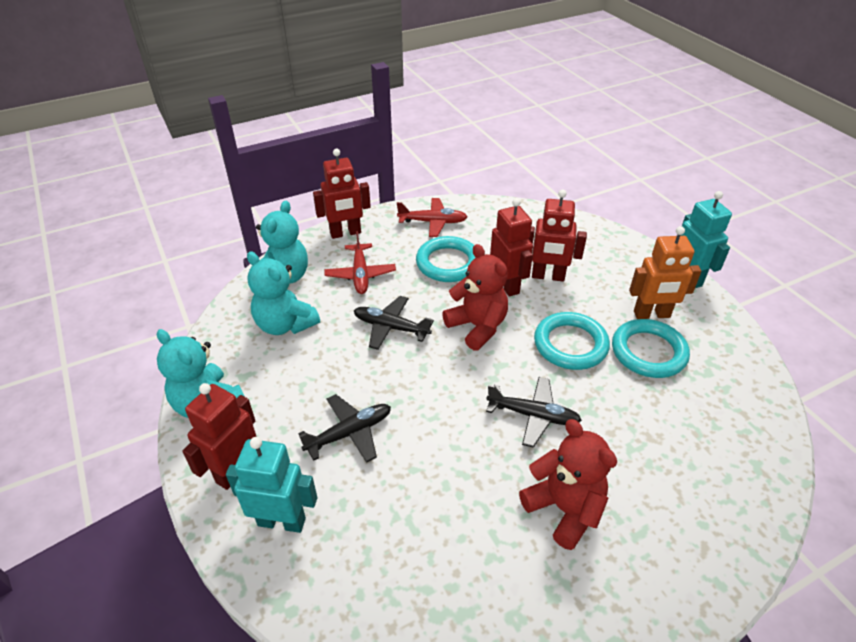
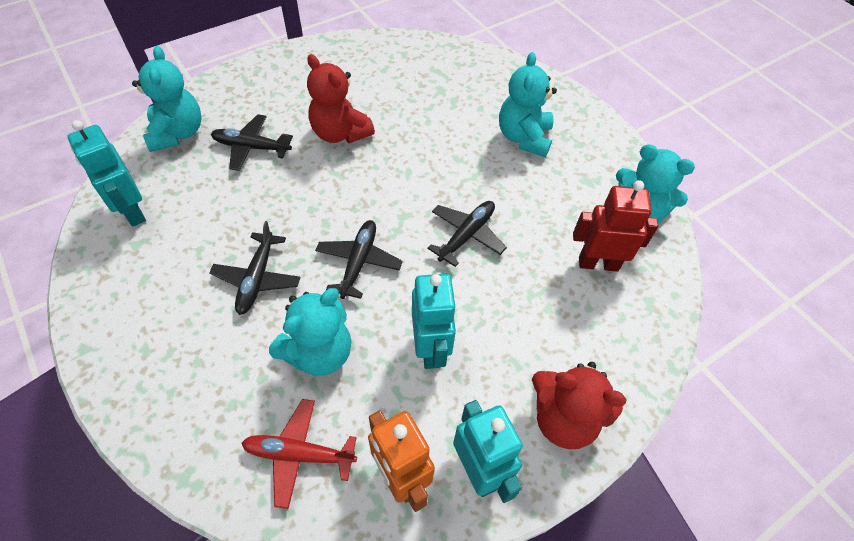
black plane: [298,394,391,463] [354,296,434,350] [486,377,582,448] = 3 -> [209,221,301,315] [211,114,293,171] [315,220,403,299] [427,201,507,267] = 4
red plane: [324,231,396,294] [397,198,467,237] = 2 -> [241,399,357,509] = 1
red robot: [182,383,257,490] [313,149,371,239] [490,198,533,297] [529,189,587,281] = 4 -> [573,180,659,272] = 1
turquoise ring: [416,236,476,282] [534,312,610,370] [612,319,690,378] = 3 -> none = 0
turquoise robot: [226,437,317,533] [680,191,732,288] = 2 -> [67,120,146,227] [412,274,457,369] [453,400,523,503] = 3
turquoise teddy bear: [157,329,245,418] [247,252,320,335] [256,201,308,284] = 3 -> [132,46,201,152] [269,288,351,376] [499,52,557,157] [616,144,695,223] = 4

